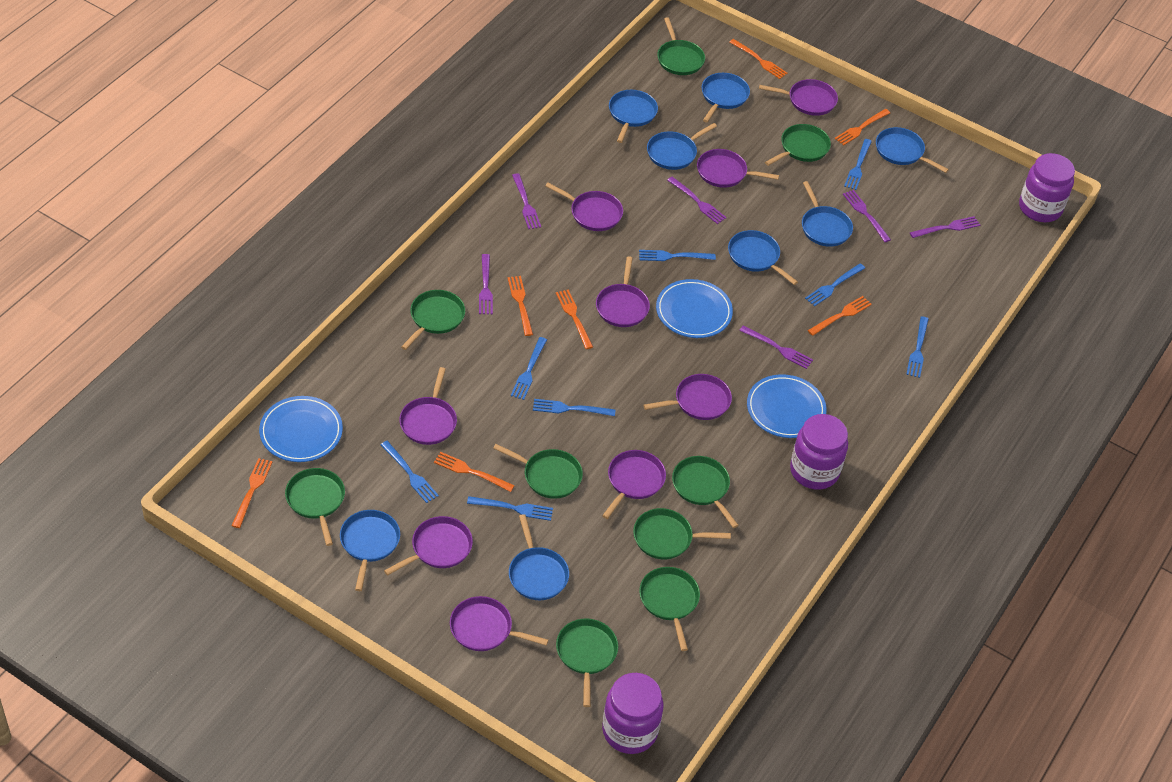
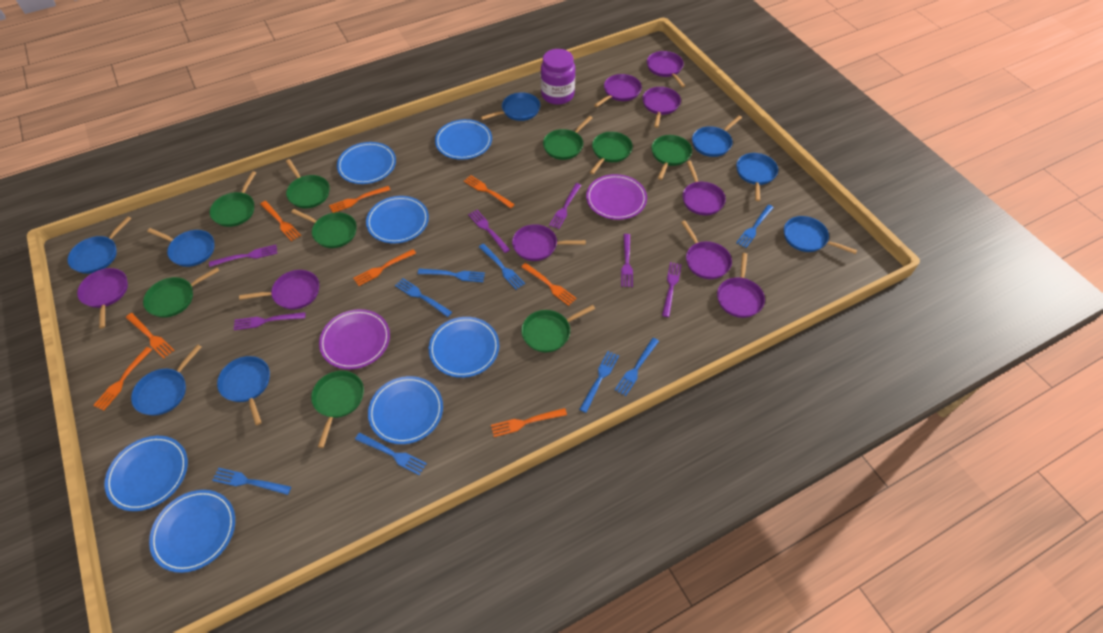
blue plate: [259,396,343,462] [656,279,733,338] [747,374,826,438] = 3 -> [104,436,188,511] [149,490,235,573] [337,142,396,184] [366,196,429,244] [368,376,443,444] [429,317,499,378] [435,119,492,160] = 7
orange fork: [231,458,273,528] [434,452,515,492] [508,276,533,336] [556,290,593,349] [729,39,788,79] [808,296,872,336] [835,109,890,145] = 7 -> [93,347,153,410] [126,313,175,358] [260,201,301,241] [329,186,390,213] [353,249,416,286] [464,175,515,208] [491,408,567,437] [521,263,577,306] = 8
purple jar: [602,673,664,754] [790,414,848,490] [1019,153,1075,222] = 3 -> [541,49,575,105] = 1
purple plate: none = 0 -> [319,309,390,369] [586,174,647,220] = 2

